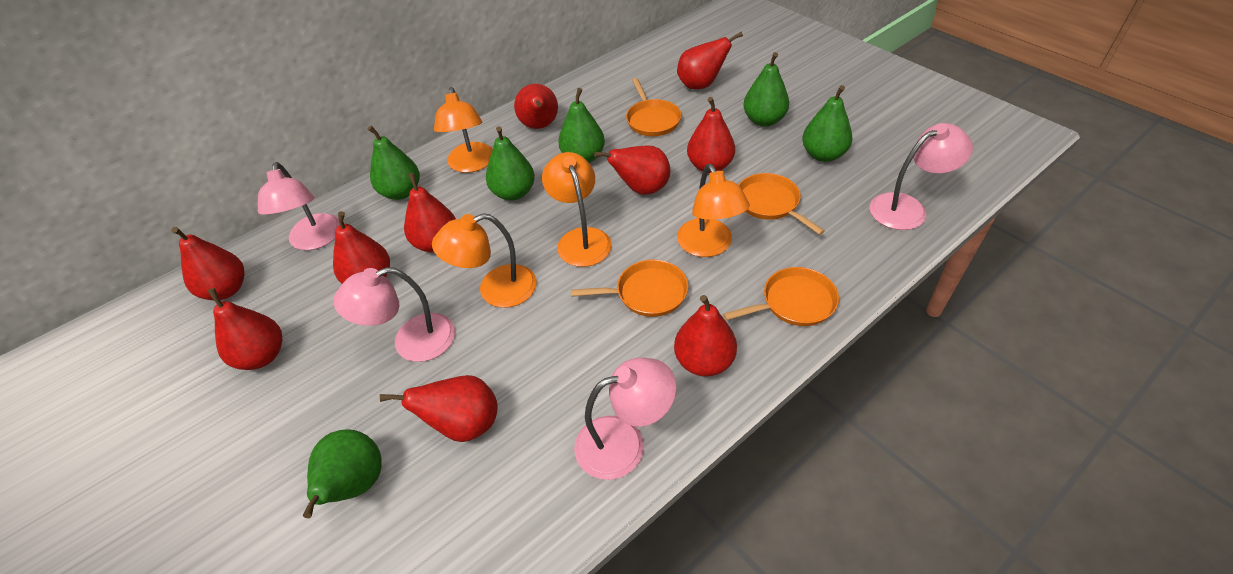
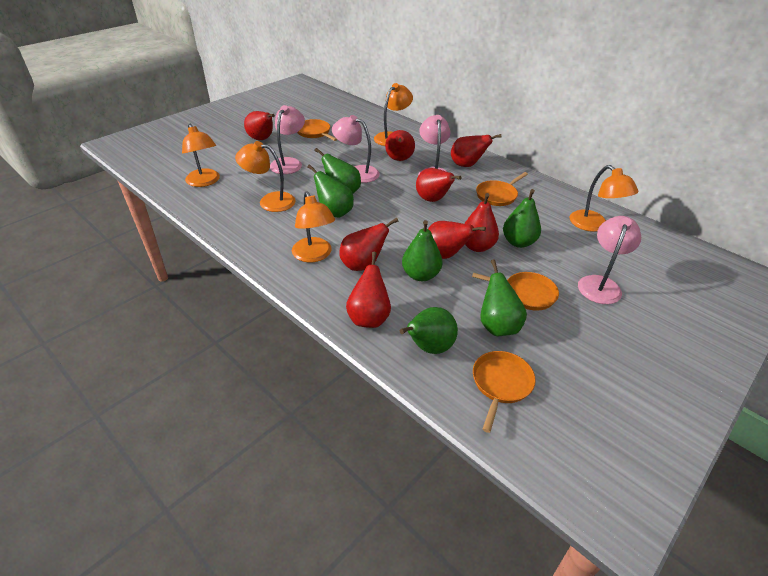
orange lamp: [432,213,537,308] [434,87,493,173] [542,152,612,267] [677,164,750,257] = 4 -> [182,124,220,187] [235,141,296,212] [292,191,335,262] [374,83,413,146] [569,165,639,232] = 5
red pear: [171,227,245,300] [208,288,282,370] [333,212,390,284] [380,375,498,442] [404,173,456,252] [514,84,558,129] [594,146,670,195] [674,295,737,377] [677,32,743,89] [687,97,735,173] = 10 -> [244,111,275,140] [339,218,398,271] [346,252,391,328] [385,130,415,161] [416,168,462,202] [428,221,486,259] [451,134,501,167] [464,193,499,252] = 8

